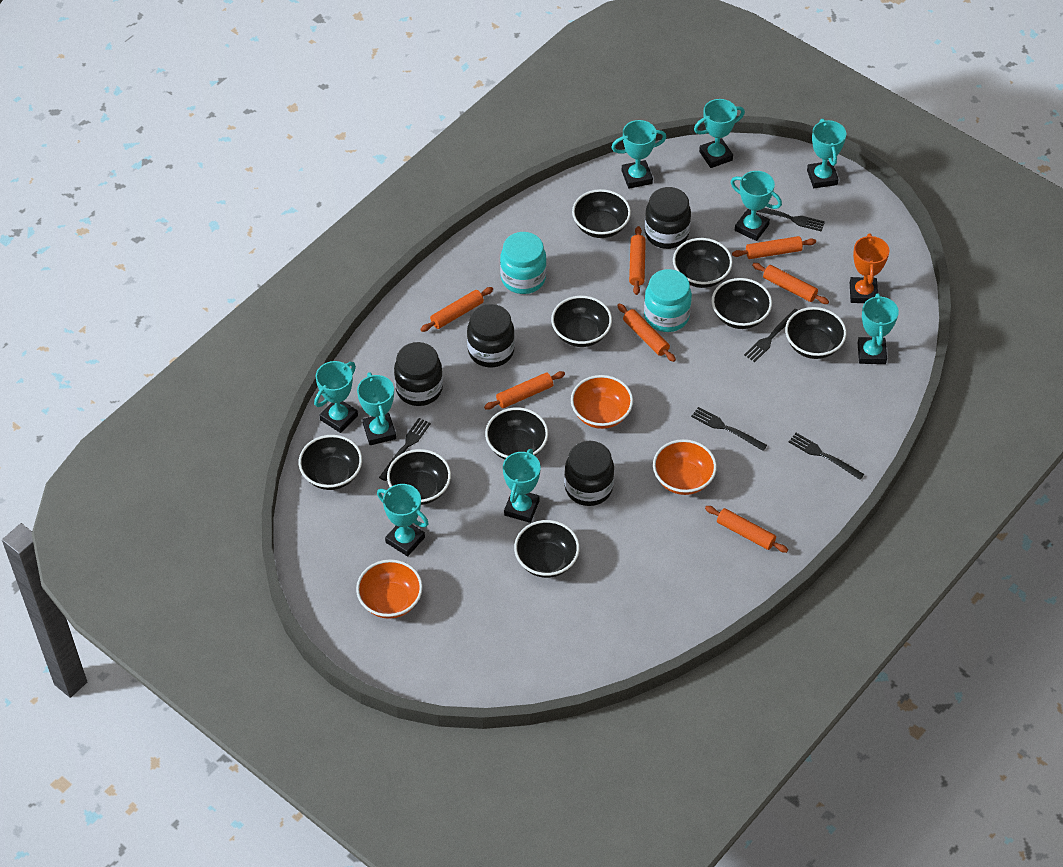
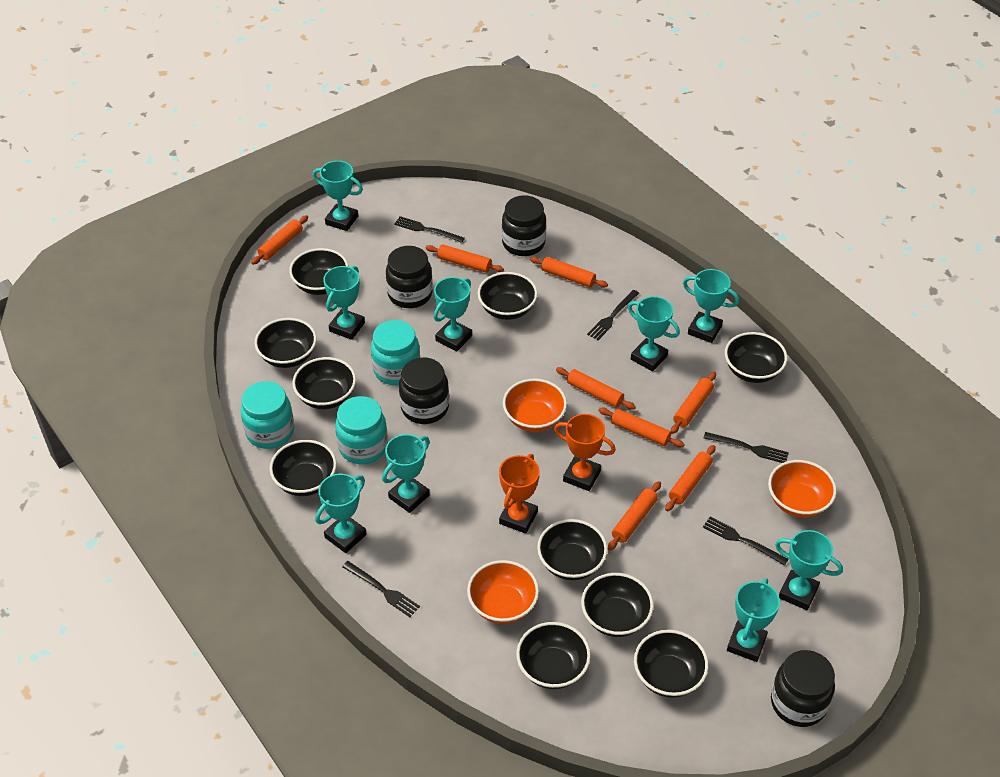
black bowl: [299,435,362,490] [387,449,451,505] [485,407,548,460] [514,520,580,578] [551,296,612,347] [572,189,631,238] [673,238,733,288] [712,278,772,329] [785,307,846,359] = 9 -> [254,318,317,368] [269,440,337,496] [289,248,348,295] [292,357,356,409] [478,272,538,320] [516,622,591,689] [537,519,607,580] [581,573,654,637] [634,630,709,698] [725,332,787,383] = 10
orange rolling pin: [420,287,493,332] [484,371,565,410] [617,304,676,362] [629,226,646,295] [705,506,788,553] [732,236,816,259] [752,263,829,304] = 7 -> [251,215,308,265] [426,245,504,273] [530,257,608,288] [556,367,636,410] [598,408,685,447] [608,481,661,551] [665,445,716,511] [671,372,716,434] = 8
orange trophy: [850,234,889,303] = 1 -> [499,454,540,534] [554,414,616,491] = 2
turquoise jar: [500,232,547,294] [644,269,692,332] = 2 -> [241,381,294,449] [335,396,388,464] [371,320,420,385] = 3

